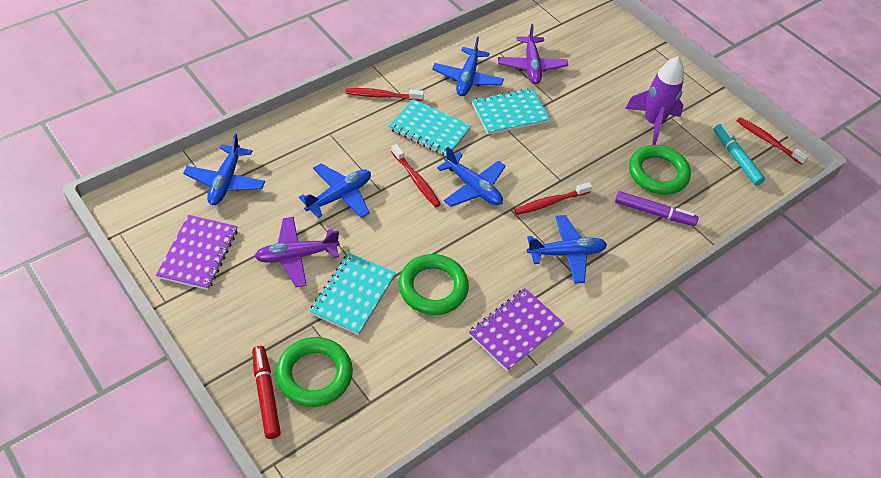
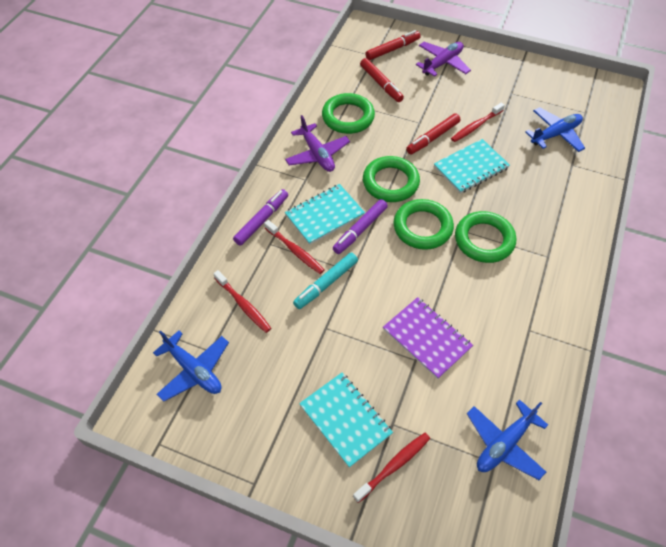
blue plane: [183,133,265,205] [299,163,371,218] [432,37,504,96] [437,146,506,207] [527,215,607,284] = 5 -> [153,330,229,401] [467,400,548,480] [525,107,585,152] = 3
green ring: [276,337,353,407] [399,254,469,315] [629,145,691,195] = 3 -> [322,93,375,134] [363,156,420,202] [393,199,454,250] [455,211,516,263] = 4
purple marker: [615,191,699,226] = 1 -> [233,189,288,246] [333,199,388,254] = 2
purple notebook: [156,215,238,290] [469,288,564,372] = 2 -> [383,297,473,379] = 1
purple rocket: [625,56,684,145] = 1 -> none = 0
red marker: [252,346,281,439] = 1 -> [360,58,404,102] [365,30,421,60] [406,113,461,154] = 3

